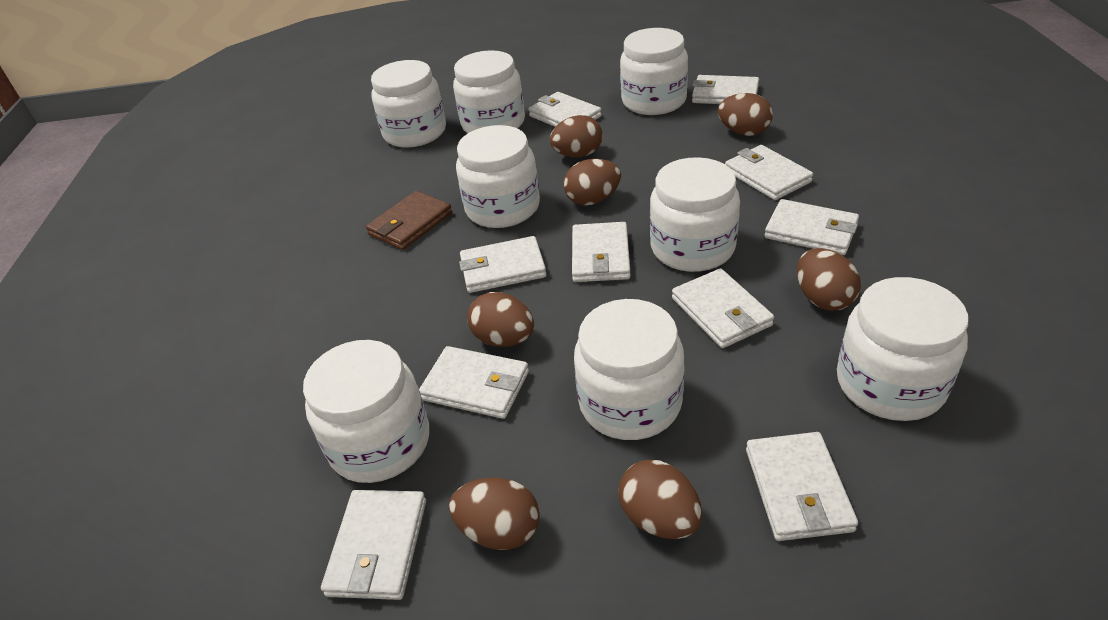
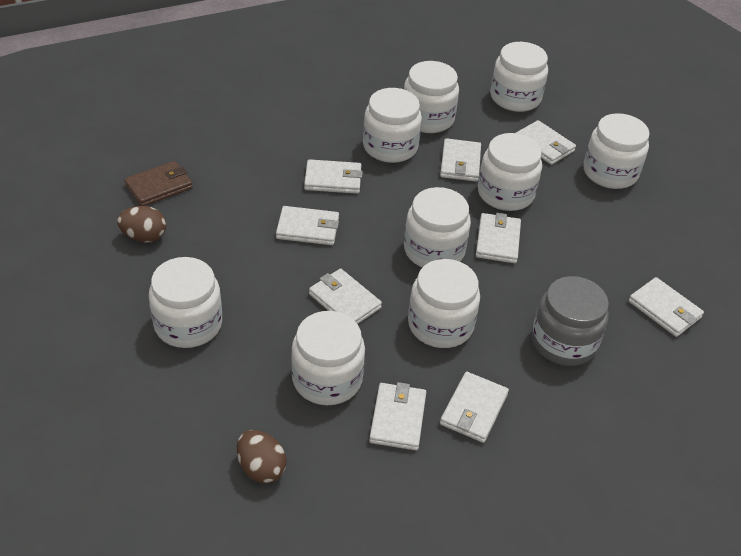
brown egg: [449,478,540,550] [467,292,534,347] [549,115,603,157] [563,159,621,206] [619,460,702,539] [718,93,773,136] [797,248,861,311] = 7 -> [117,206,166,242] [237,430,287,484] = 2
grey jar: none = 0 -> [532,276,609,366] = 1
white jar: [303,340,429,483] [371,60,446,148] [453,50,525,133] [456,125,540,228] [574,299,684,440] [620,28,688,115] [650,157,740,272] [837,277,968,421] = 8 -> [149,257,222,348] [291,311,365,405] [363,88,422,163] [404,61,459,133] [404,187,471,268] [408,259,480,348] [478,133,542,211] [490,42,548,112] [583,113,650,189] = 9
white wallet: [321,490,426,600] [419,346,529,419] [459,236,546,293] [528,92,602,127] [572,222,631,282] [672,268,774,348] [692,75,759,104] [725,145,813,200] [746,432,858,541] [765,199,859,255] = 10 -> [276,206,339,245] [304,159,363,194] [309,269,382,324] [369,382,426,450] [440,138,481,182] [440,372,509,443] [476,213,521,263] [516,120,576,165] [629,277,704,337] = 9

